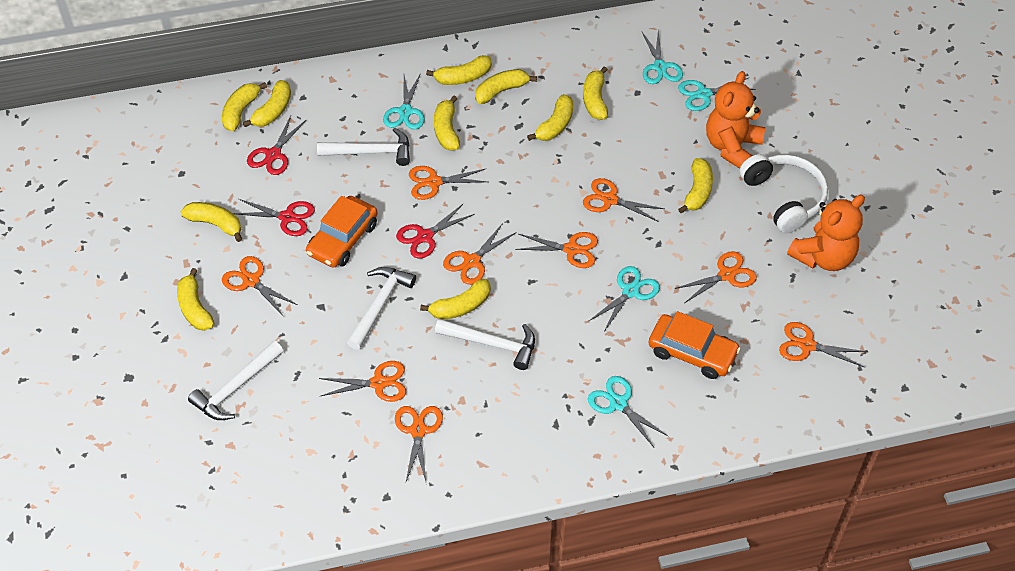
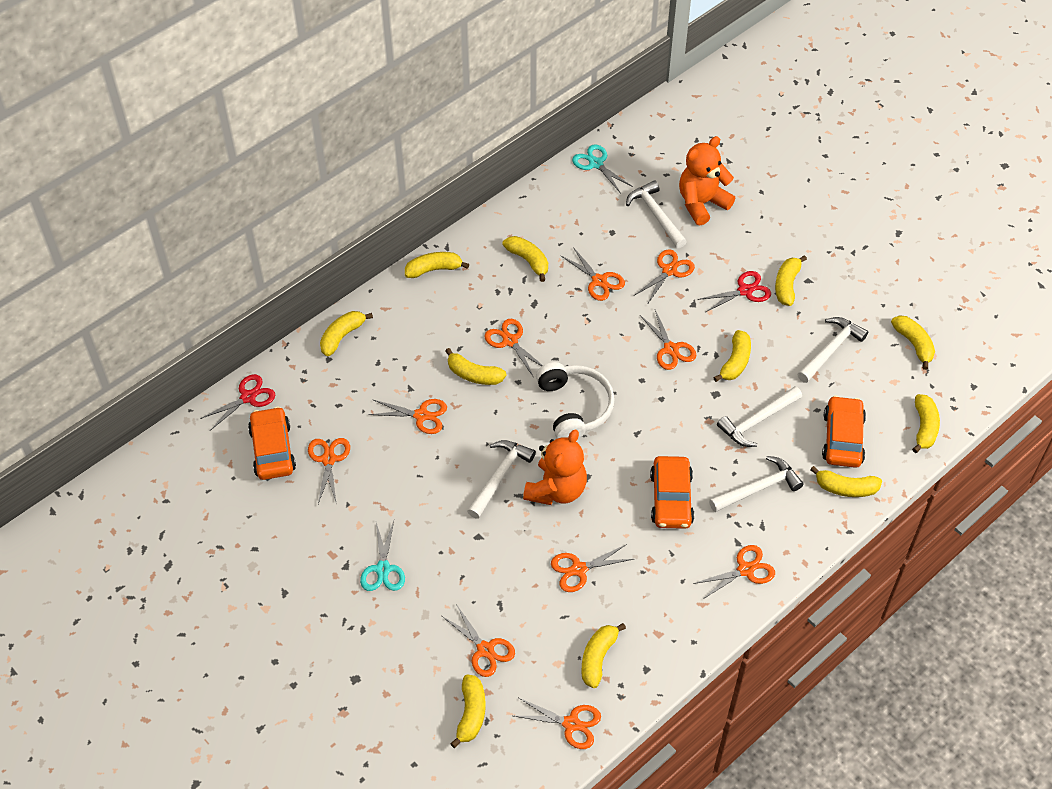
orange car: [306,196,378,268] [648,311,741,379] = 2 -> [248,407,296,480] [650,456,694,529] [822,396,866,468] = 3
orange scissors: [222,256,297,315] [319,361,406,402] [395,406,443,485] [409,166,487,200] [443,223,517,285] [515,232,598,268] [583,178,664,222] [674,251,757,303] [779,322,867,367] = 9 -> [308,438,350,504] [368,399,447,434] [442,604,515,677] [485,319,543,378] [514,698,601,749] [551,544,633,592] [561,247,625,301] [634,249,695,305] [640,310,696,370] [693,545,775,600] = 10
red scissors: [233,199,315,236] [247,116,306,175] [396,203,475,259] = 3 -> [200,374,275,430] [697,271,771,312] = 2
turquoise scissors: [383,73,425,129] [588,376,669,447] [589,266,660,331] [642,30,683,84] [678,78,756,111] = 5 -> [360,521,405,591] [572,144,633,194] = 2
white hammer: [188,341,284,420] [317,128,410,166] [347,267,416,350] [435,319,535,370] = 4 -> [467,440,536,519] [626,180,687,248] [709,456,803,512] [717,386,802,447] [797,317,868,383] = 5

